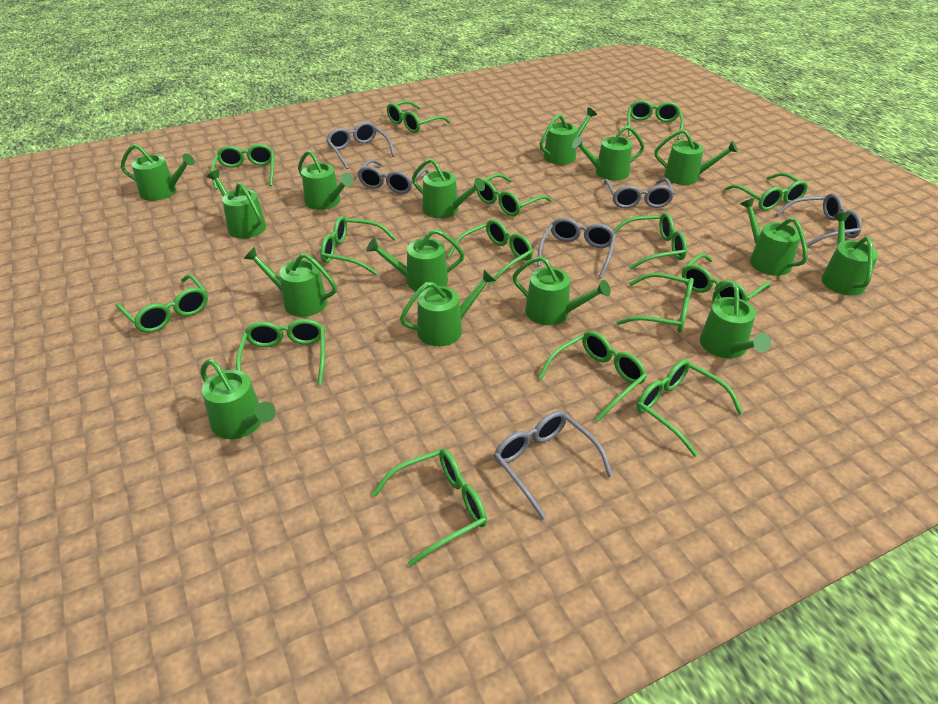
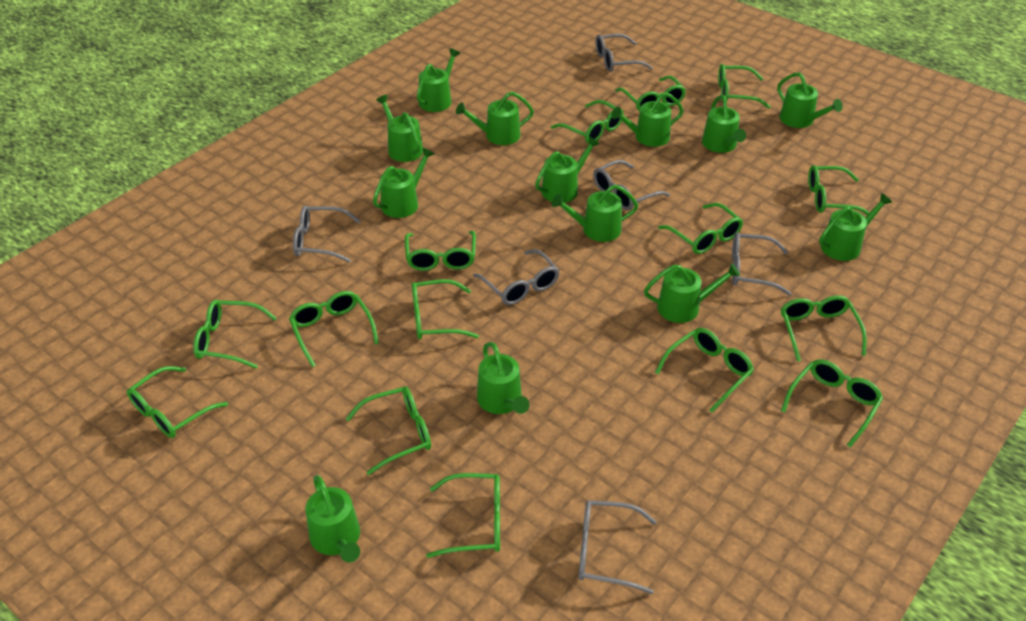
green watering can: [121,144,195,201] [201,359,276,439] [207,170,266,238] [244,247,337,317] [298,150,354,210] [366,229,465,291] [400,270,496,346] [412,159,485,218] [513,256,611,325] [540,107,597,165] [572,125,644,181] [655,129,738,185] [700,282,771,358] [740,198,808,276] [822,213,878,296] = 15 -> [306,475,360,562] [373,147,434,218] [376,95,423,162] [417,48,460,112] [456,92,534,145] [477,342,530,414] [535,136,600,203] [552,185,638,242] [611,92,684,147] [644,263,740,323] [702,95,746,153] [777,72,843,128] [819,193,892,261] = 13

